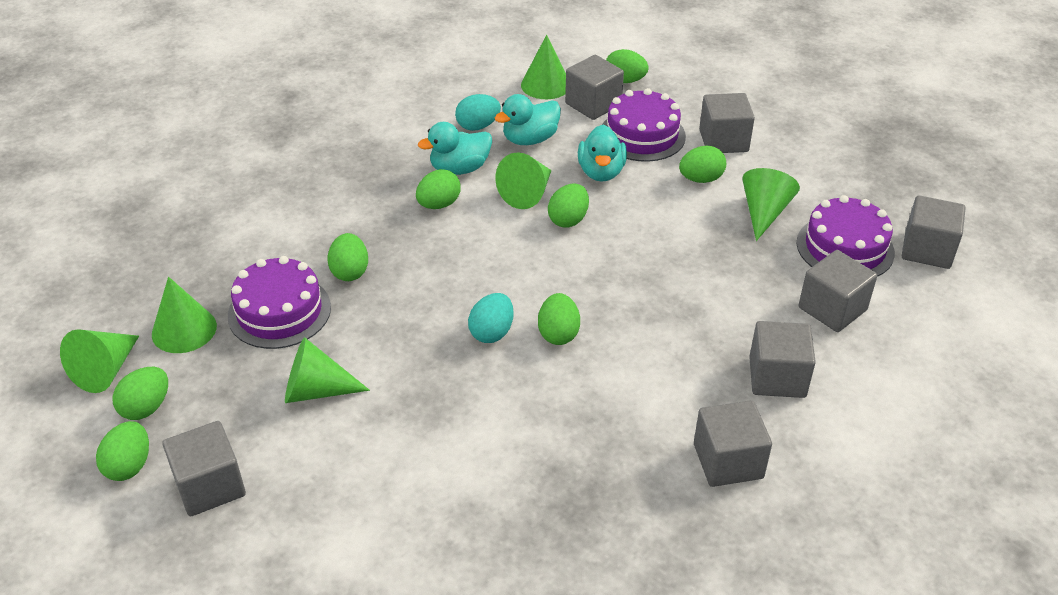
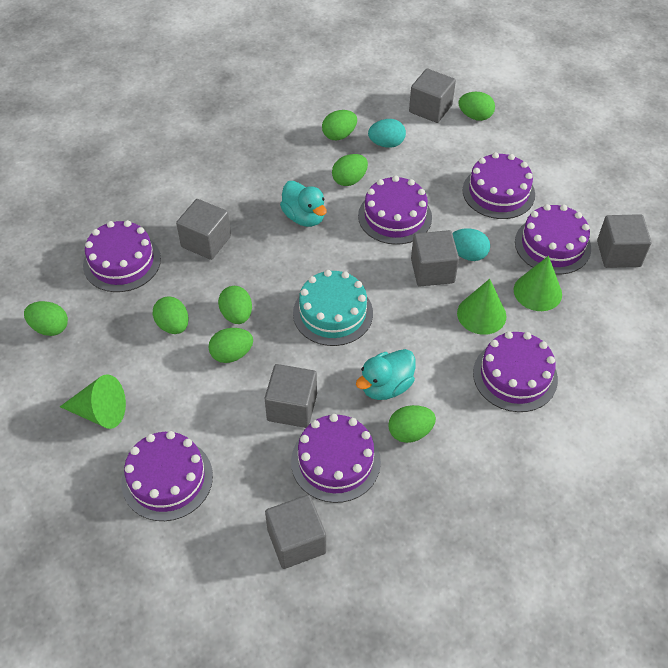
green cone: [60,329,139,393] [152,277,217,353] [285,337,370,403] [495,152,552,209] [521,35,566,99] [742,168,800,241] = 6 -> [60,374,126,429] [457,279,506,335] [514,256,562,311] = 3
grey cube: [162,421,246,516] [565,55,624,120] [694,400,772,487] [699,93,755,153] [749,321,816,398] [799,250,877,332] [902,195,966,269] = 7 -> [176,199,231,260] [265,364,317,428] [265,495,326,569] [409,69,456,123] [411,230,459,287] [597,214,652,268] = 6
purple cake: [228,256,331,349] [602,88,686,162] [797,195,895,277] = 3 -> [83,220,161,292] [121,431,213,521] [291,414,381,503] [358,176,432,245] [463,152,535,219] [473,331,558,412] [515,204,591,274] = 7
turquoise cake: none = 0 -> [293,270,373,346] = 1
turquoise duck: [418,122,492,175] [495,94,561,145] [578,125,627,182] = 3 -> [280,181,327,227] [356,349,415,400] = 2

